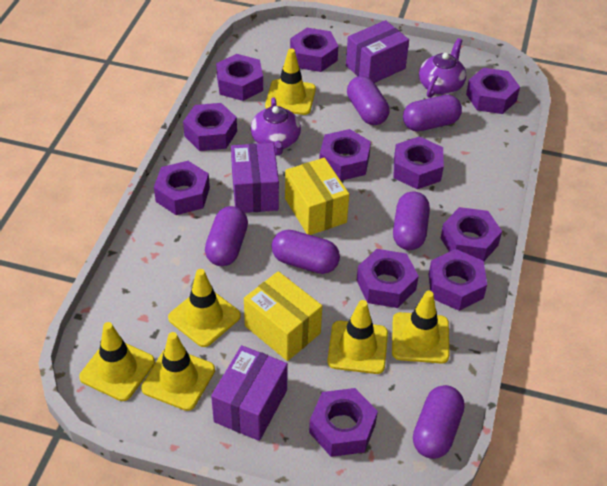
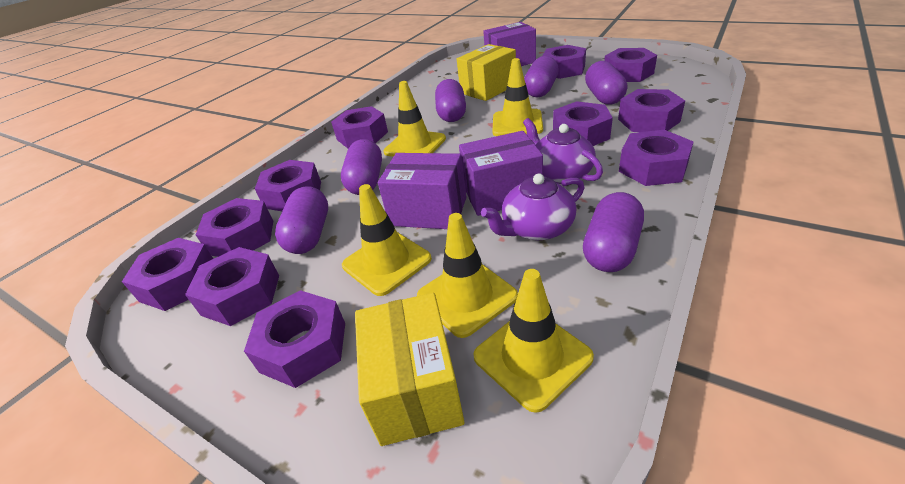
yellow traffic cone: [79,322,155,401] [141,332,215,411] [168,269,241,347] [265,49,316,115] [327,300,388,374] [392,291,449,364] = 6 -> [342,184,432,296] [383,81,446,157] [417,213,518,338] [473,269,594,413] [492,58,543,136] = 5

